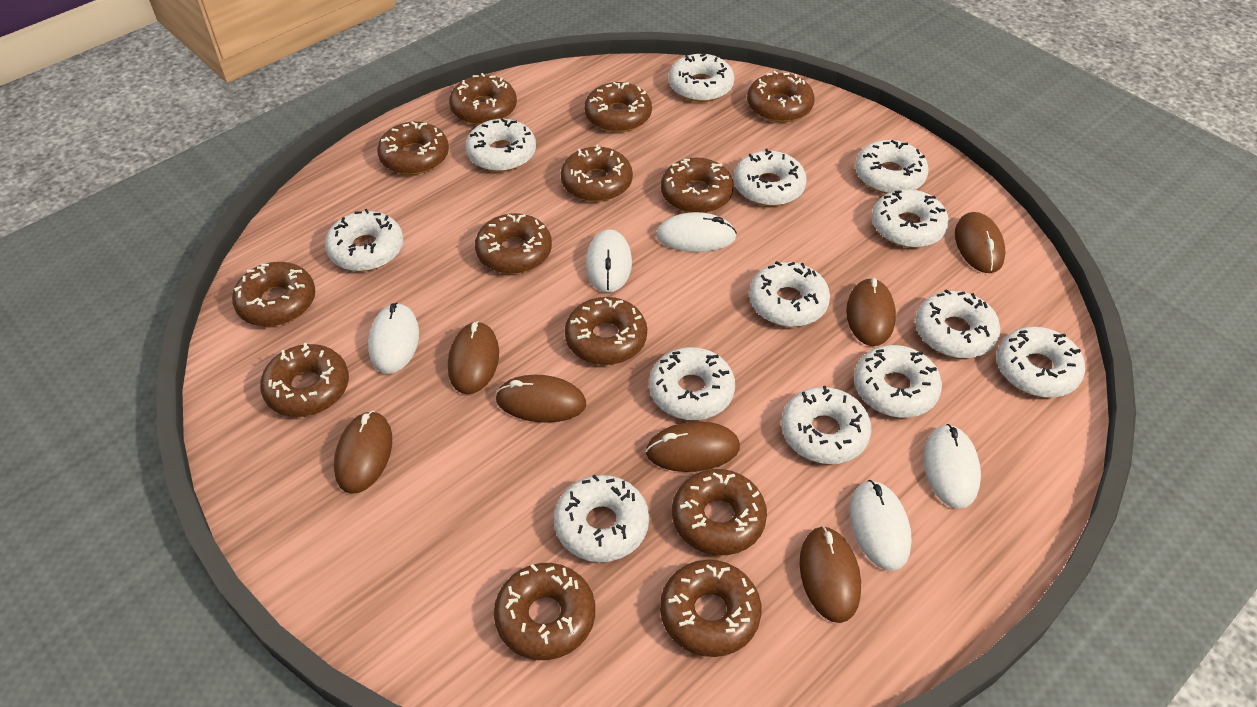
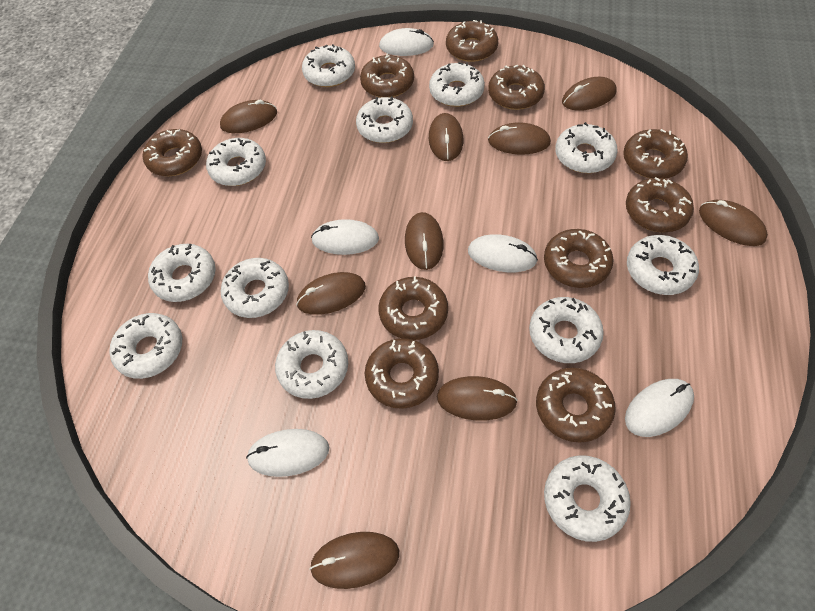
brown donut: [232,262,315,327] [260,343,349,417] [377,121,449,175] [449,73,517,125] [475,213,552,274] [494,563,595,660] [560,145,633,202] [565,297,647,365] [584,82,652,132] [660,560,761,657] [661,157,734,213] [672,469,767,555] [747,71,815,122] = 13 -> [143,129,202,176] [360,54,414,98] [365,338,439,409] [378,276,448,340] [446,20,498,62] [488,65,545,110] [536,368,616,443] [544,229,614,288] [623,129,688,179] [626,177,694,232] = 10
brown mouse: [334,411,392,494] [448,321,499,394] [495,375,586,423] [646,421,740,472] [800,526,861,623] [846,278,896,346] [955,212,1005,273] = 7 -> [220,100,277,133] [296,272,366,315] [309,532,399,589] [405,212,444,270] [429,113,463,161] [437,376,518,420] [488,123,551,154] [562,77,617,111] [699,200,768,246] = 9
white donut: [325,209,403,271] [465,119,536,172] [554,474,649,562] [649,347,735,420] [669,52,734,102] [734,149,807,206] [749,261,830,327] [781,386,871,464] [854,345,942,418] [855,140,929,194] [872,189,949,248] [915,289,1000,358] [996,327,1085,397] = 13 -> [109,313,182,379] [148,244,216,302] [206,138,266,186] [221,258,289,318] [275,330,348,399] [302,44,355,87] [356,96,413,143] [429,62,485,107] [529,297,604,363] [544,455,631,542] [555,122,618,173] [627,235,699,295] = 12

